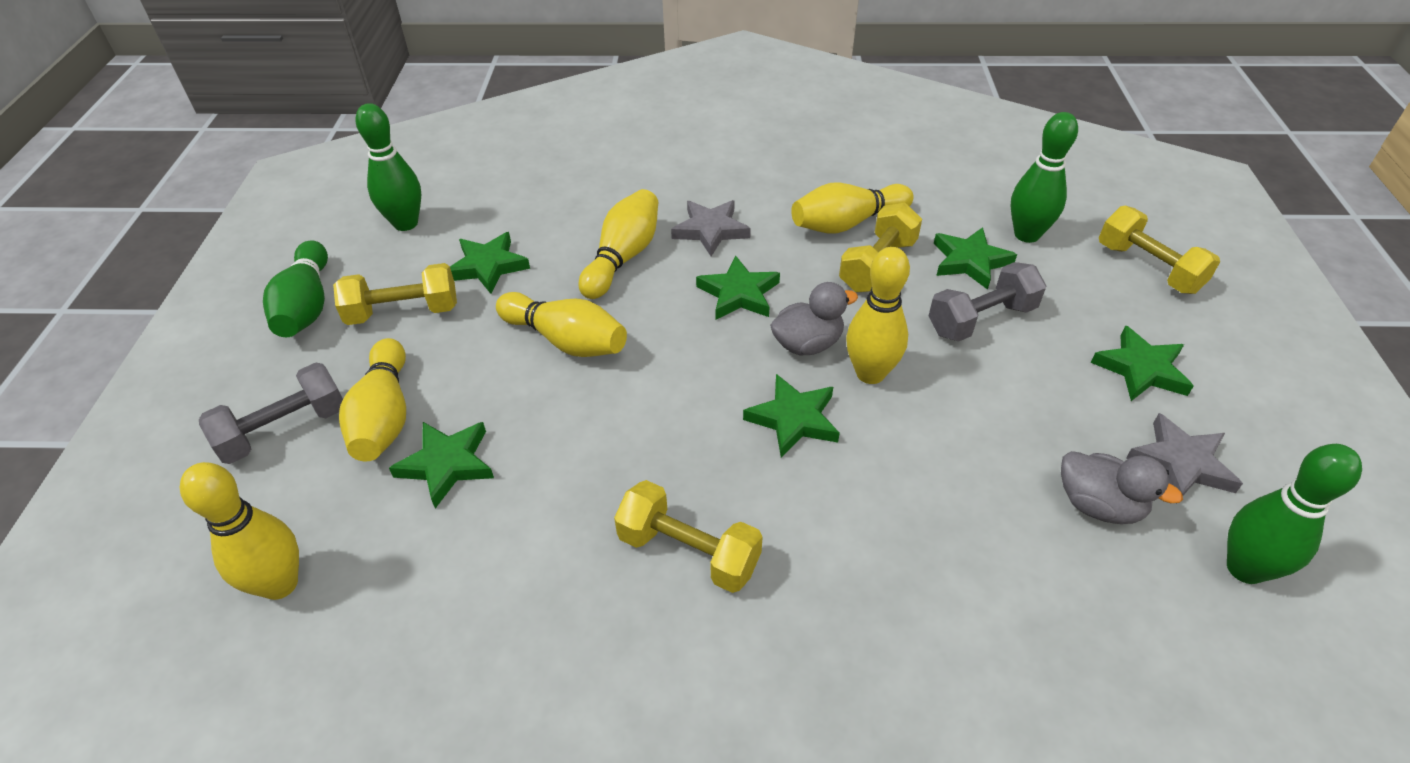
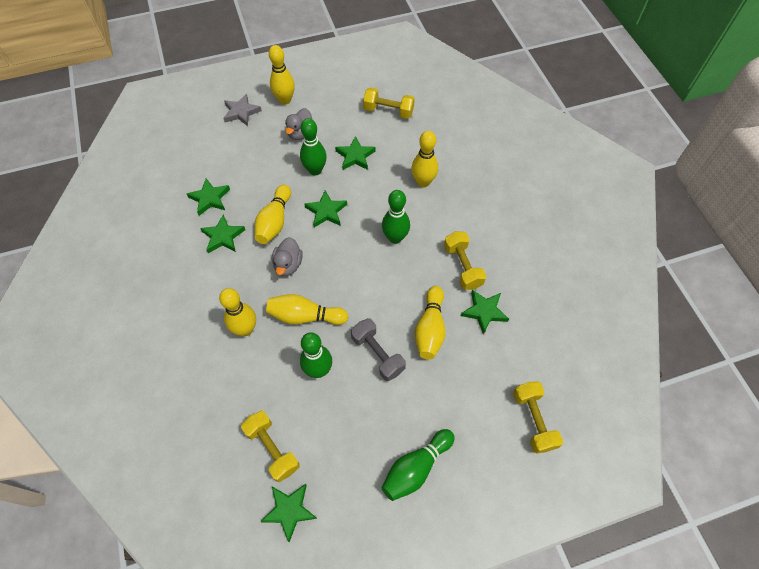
grey dumbbell: [199,362,343,464] [929,262,1046,342] = 2 -> [351,318,406,381] = 1
grey star: [671,200,751,256] [1126,413,1243,495] = 2 -> [223,94,262,126] = 1

